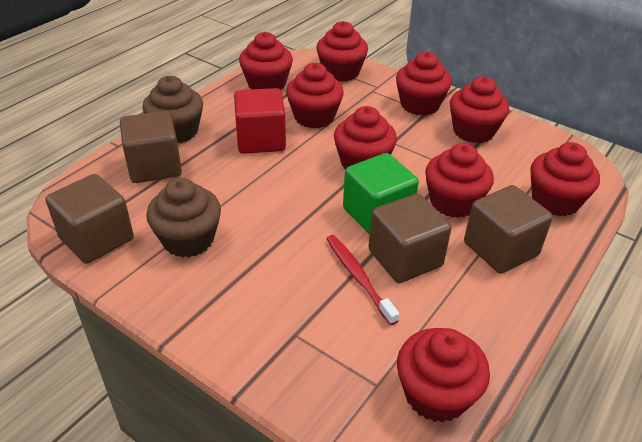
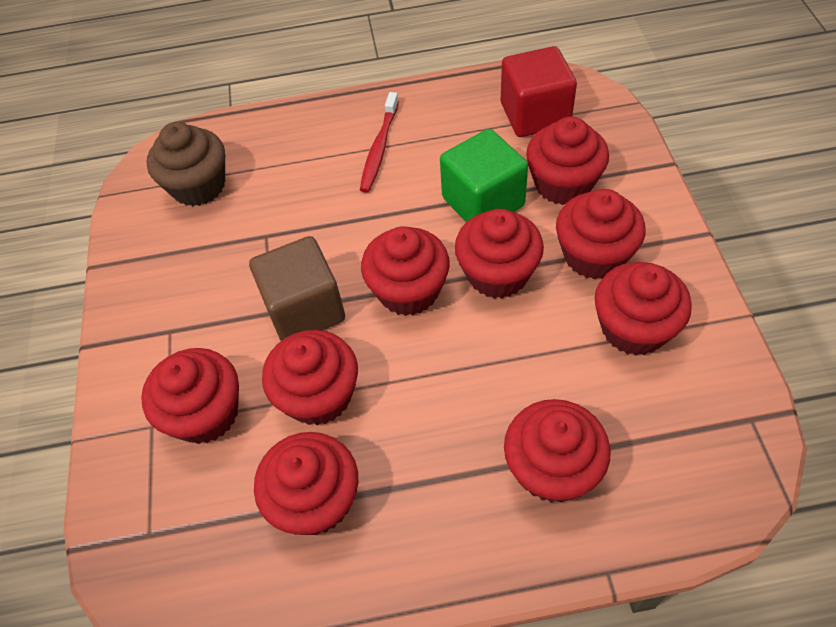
brown cube: [45,174,134,264] [120,111,182,183] [368,194,452,283] [464,185,553,274] = 4 -> [249,236,345,341] = 1
brown cupcake: [142,76,203,143] [146,178,221,258] = 2 -> [146,122,225,206] = 1

